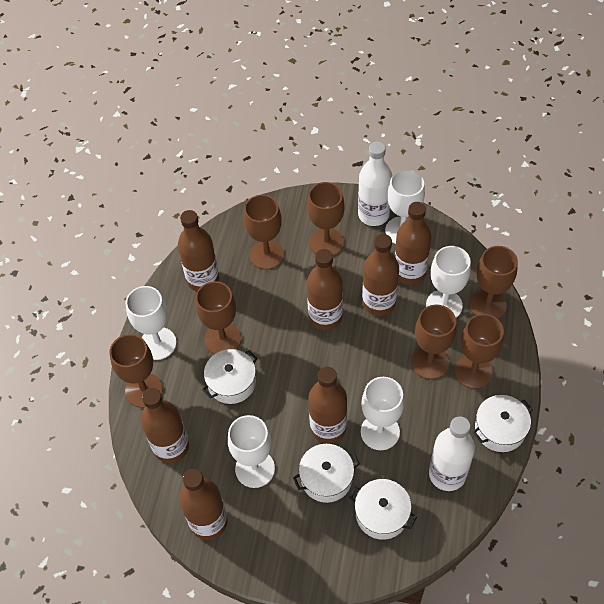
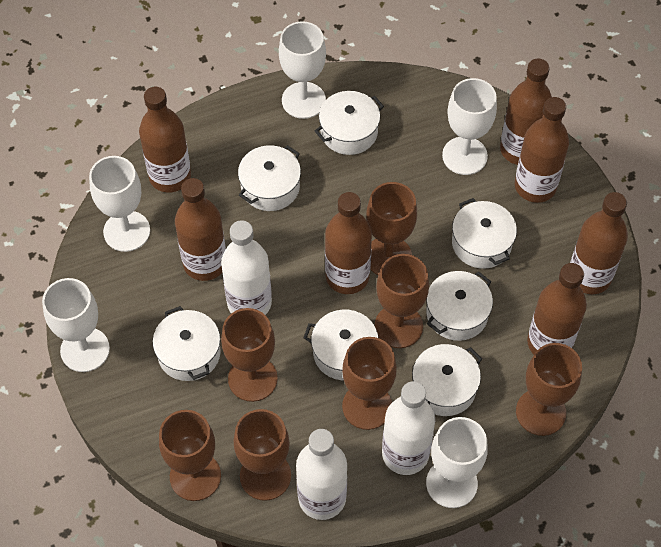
white bottle: [358,142,392,226] [429,416,475,491] = 2 -> [221,220,272,315] [296,429,347,520] [382,381,435,475] = 3
white pot: [202,349,258,404] [293,444,360,503] [349,479,417,540] [473,395,533,452] = 4 -> [153,306,221,381] [238,145,301,211] [303,310,379,380] [315,91,384,155] [412,344,482,416] [426,271,493,341] [452,198,517,269] = 7

